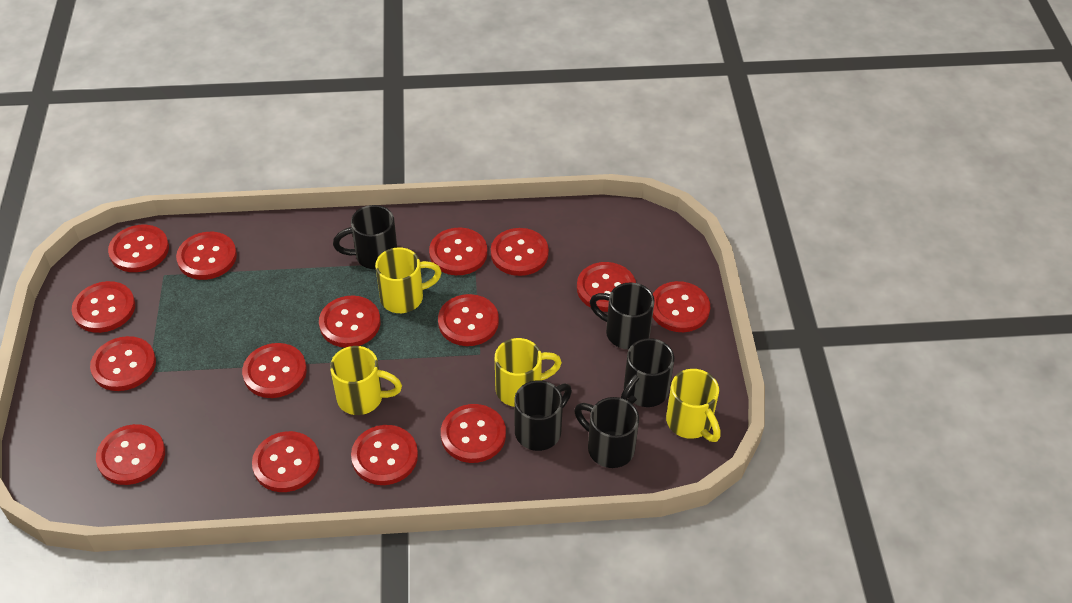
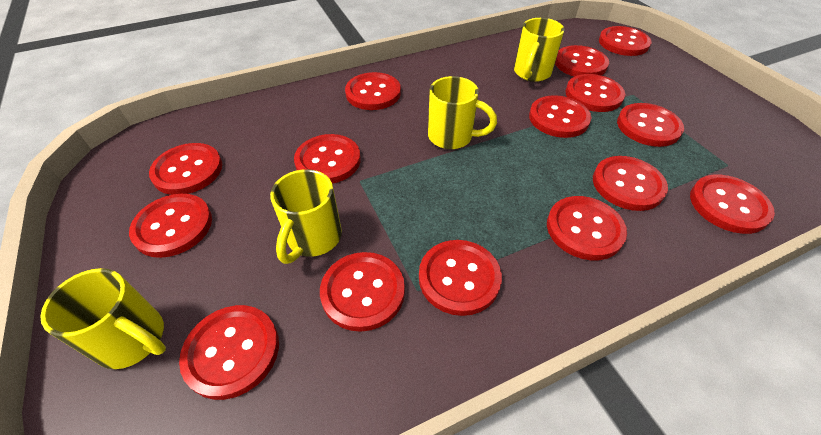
black mug: [333,205,397,269] [514,380,572,451] [574,397,639,468] [590,282,655,349] [621,338,674,407] = 5 -> none = 0

